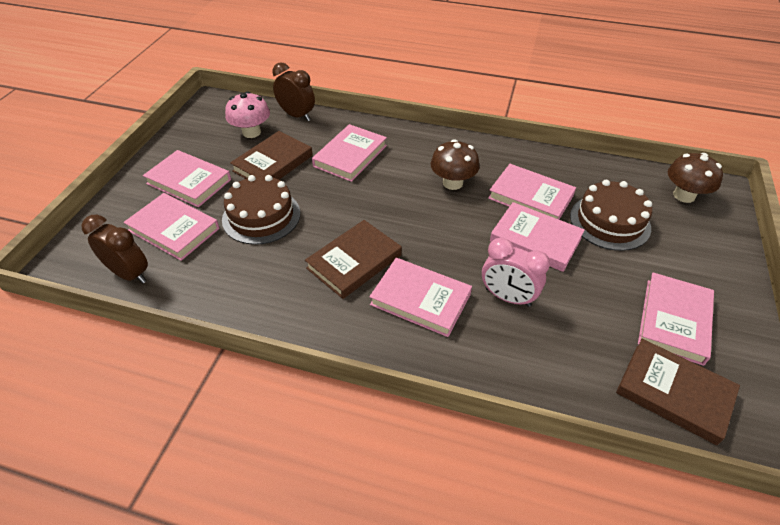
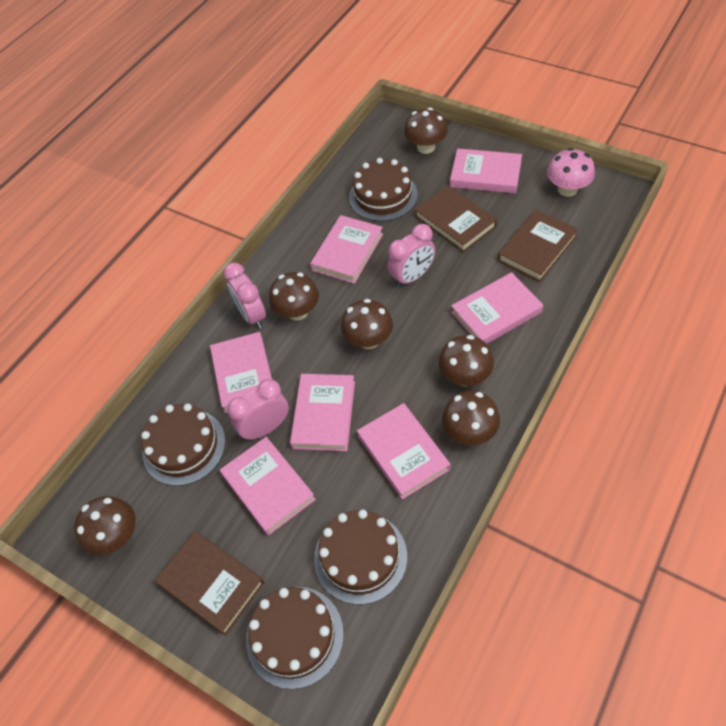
brown cake: [222,175,300,245] [570,180,652,251] = 2 -> [141,404,226,486] [246,587,344,689] [314,510,407,605] [349,158,418,221] = 4
brown clock: [81,215,148,284] [272,62,315,121] = 2 -> none = 0
brown mushroom: [431,139,480,190] [668,153,723,203] = 2 -> [74,496,136,556] [269,272,319,321] [341,299,393,349] [404,108,448,154] [439,335,494,387] [442,391,500,445] = 6
pink clock: [482,238,550,307] = 1 -> [224,263,266,329] [227,379,289,441] [387,224,435,288] = 3

